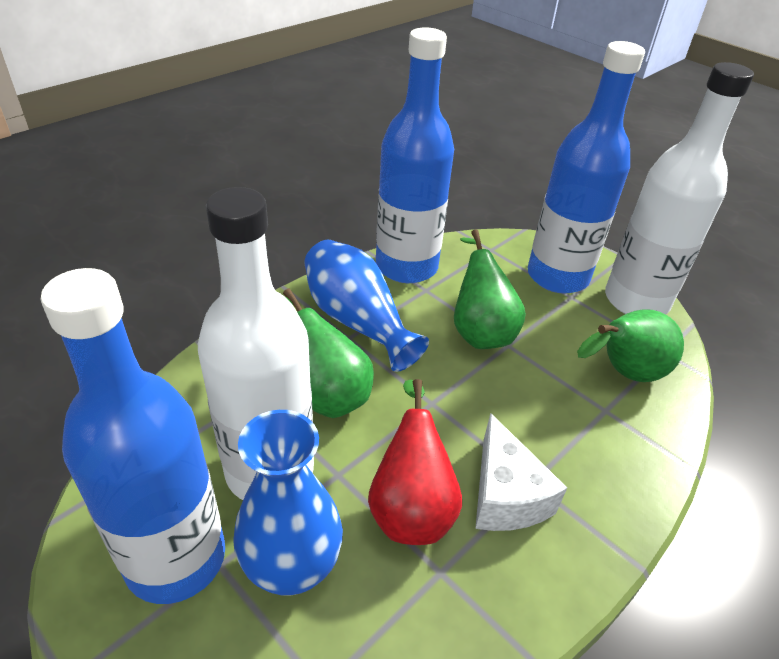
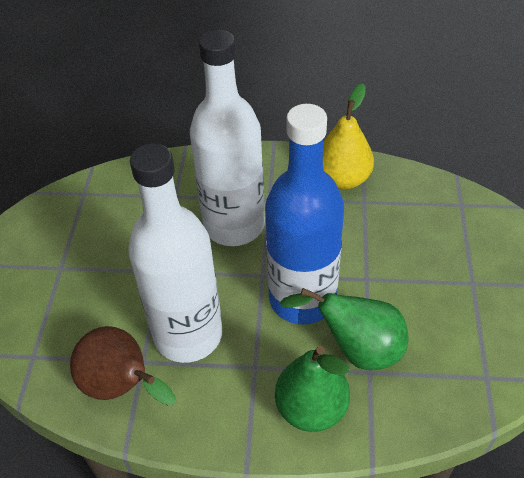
blue bottle: [40,268,225,604] [376,27,454,283] [528,41,645,294] = 3 -> [265,104,344,325] = 1
blue vase: [233,410,343,595] [304,240,429,372] = 2 -> none = 0
brown pear: none = 0 -> [70,326,176,406] = 1
green pear: [283,288,374,418] [454,229,526,349] [577,309,684,382] = 3 -> [275,346,350,432] [279,288,409,370] = 2
red pear: [368,379,462,545] = 1 -> none = 0
white cheese: [475,413,567,531] = 1 -> none = 0
yellow pear: none = 0 -> [323,83,374,190] = 1

